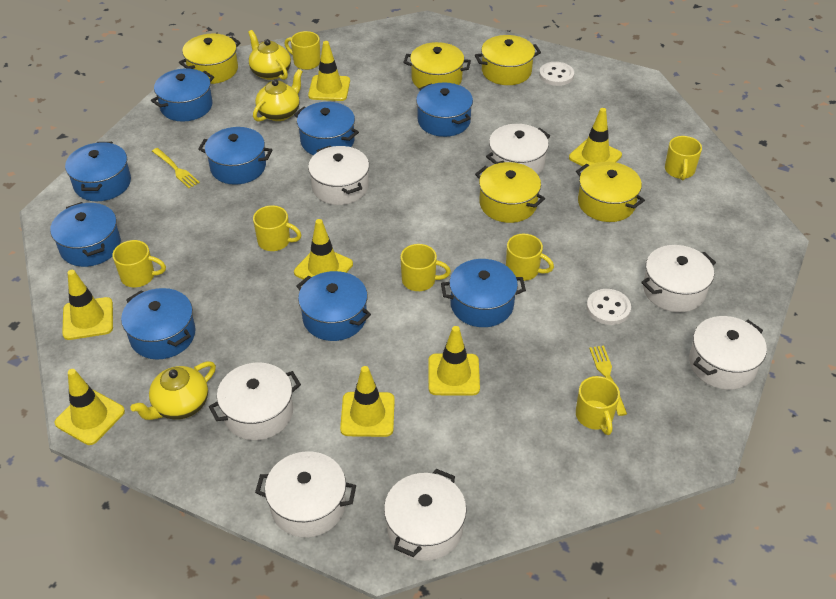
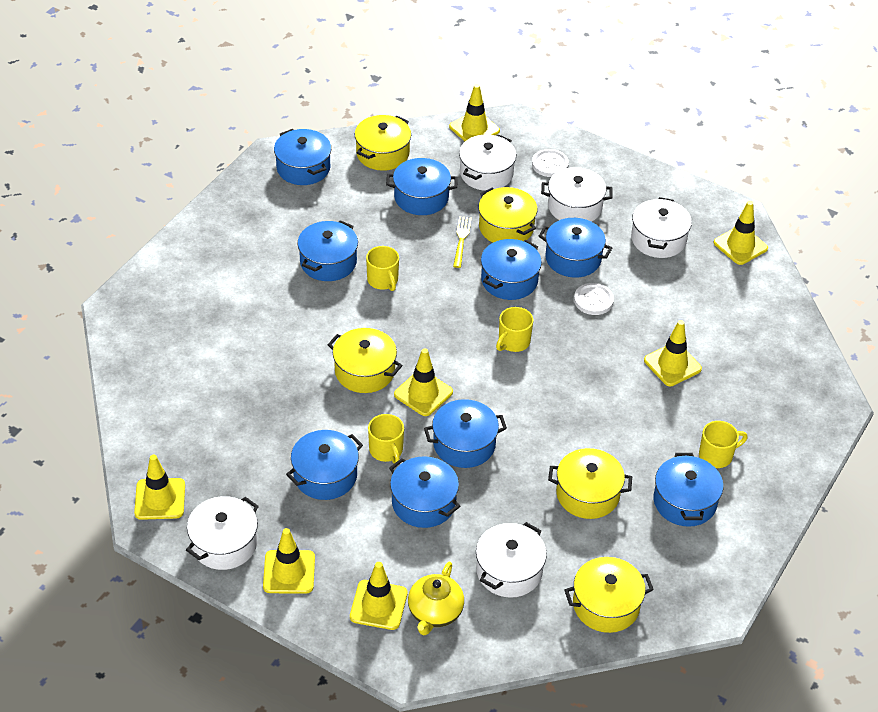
white pot: [209,363,301,440] [255,451,356,538] [308,146,369,205] [384,469,467,561] [486,124,550,175] [641,245,716,312] [689,316,767,390] = 7 -> [186,496,259,570] [459,134,516,191] [476,522,547,598] [541,167,613,222] [631,197,692,258] = 5
yellow fork: [152,148,200,188] [589,346,627,416] = 2 -> [453,216,472,268] = 1
yellow mug: [112,240,166,287] [253,205,301,251] [285,31,321,70] [400,244,451,291] [506,234,554,281] [576,376,620,435] [665,136,702,180] = 7 -> [366,246,399,291] [368,414,404,464] [496,307,533,352] [699,421,748,468] = 4
yellow teapot: [131,361,216,420] [248,30,291,80] [253,69,303,122] = 3 -> [408,562,464,635] = 1

